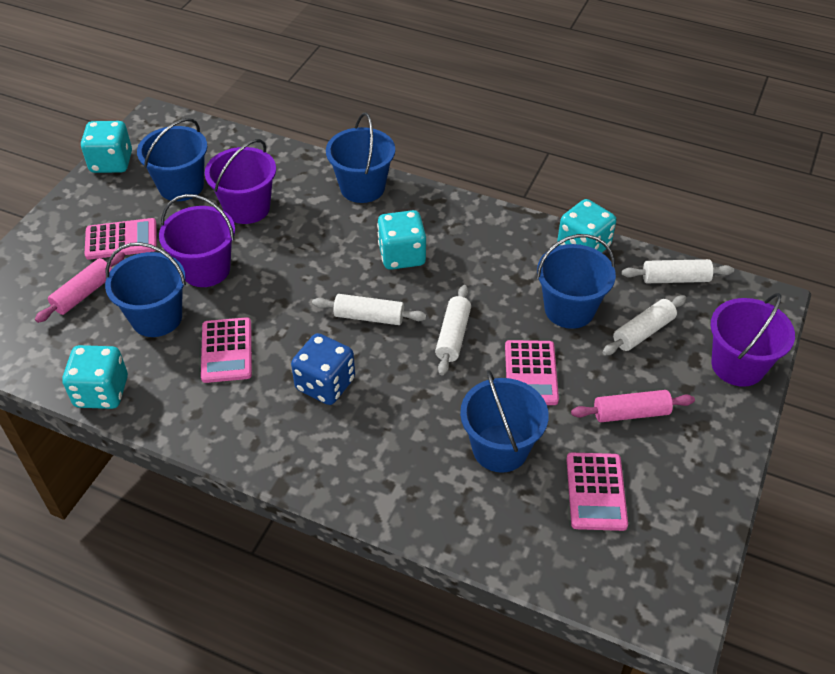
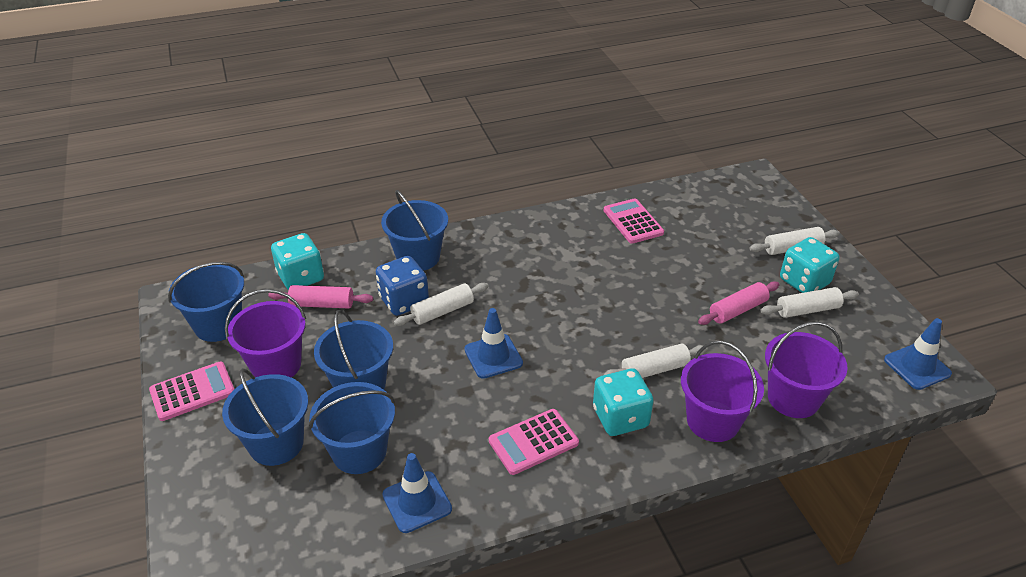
blue traffic cone: none = 0 -> [383,453,452,533] [464,308,523,379] [884,318,952,390] = 3
pink calculator: [84,218,157,260] [201,317,252,383] [505,340,559,405] [566,452,628,531] = 4 -> [149,361,234,421] [489,409,579,475] [604,198,664,244] = 3
turquoise dice: [62,345,128,409] [81,121,132,173] [377,210,426,270] [557,199,616,253] = 4 -> [271,233,324,290] [593,368,654,436] [780,237,839,293] = 3

